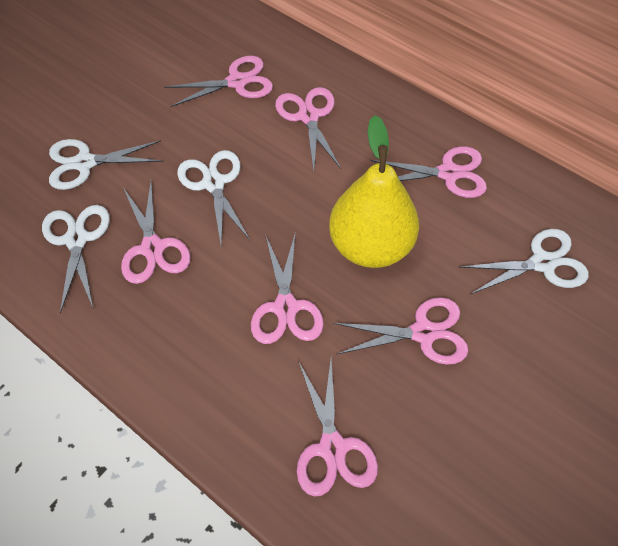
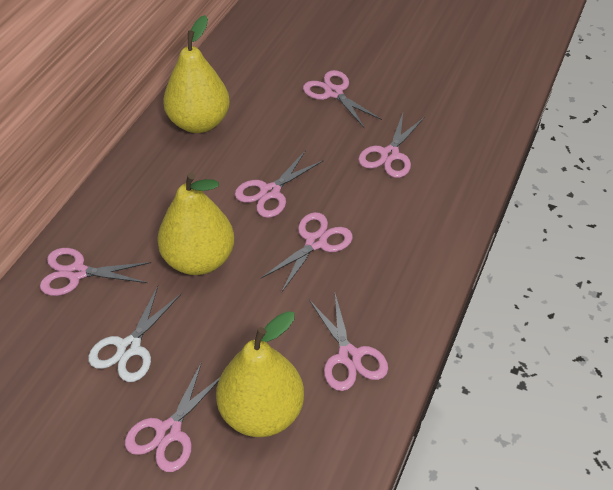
white scissors: [42,205,110,313] [49,139,163,190] [177,150,251,245] [460,229,589,294] = 4 -> [88,286,181,382] = 1
yellow pear: [329,115,419,268] = 1 -> [157,173,234,275] [163,15,230,133] [216,311,304,437] = 3

